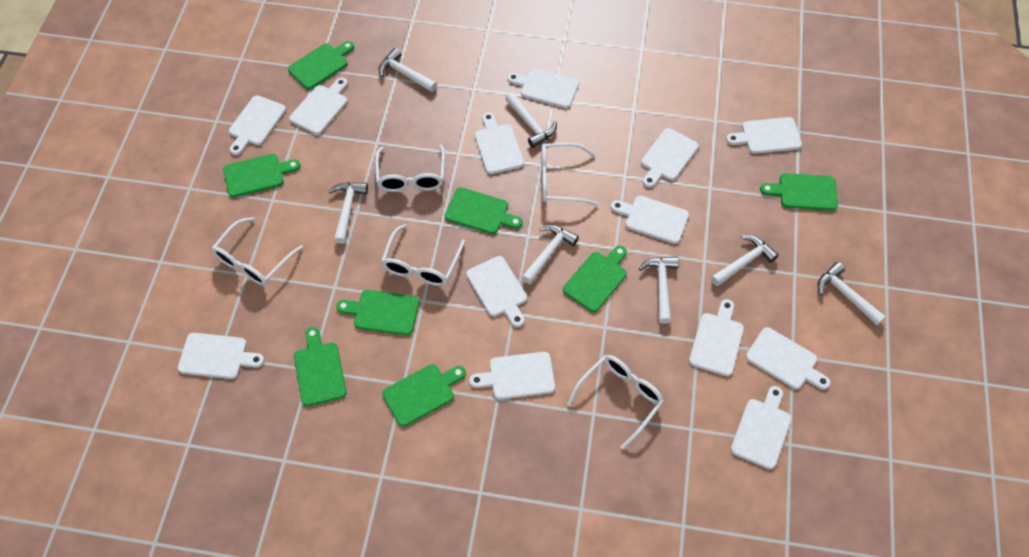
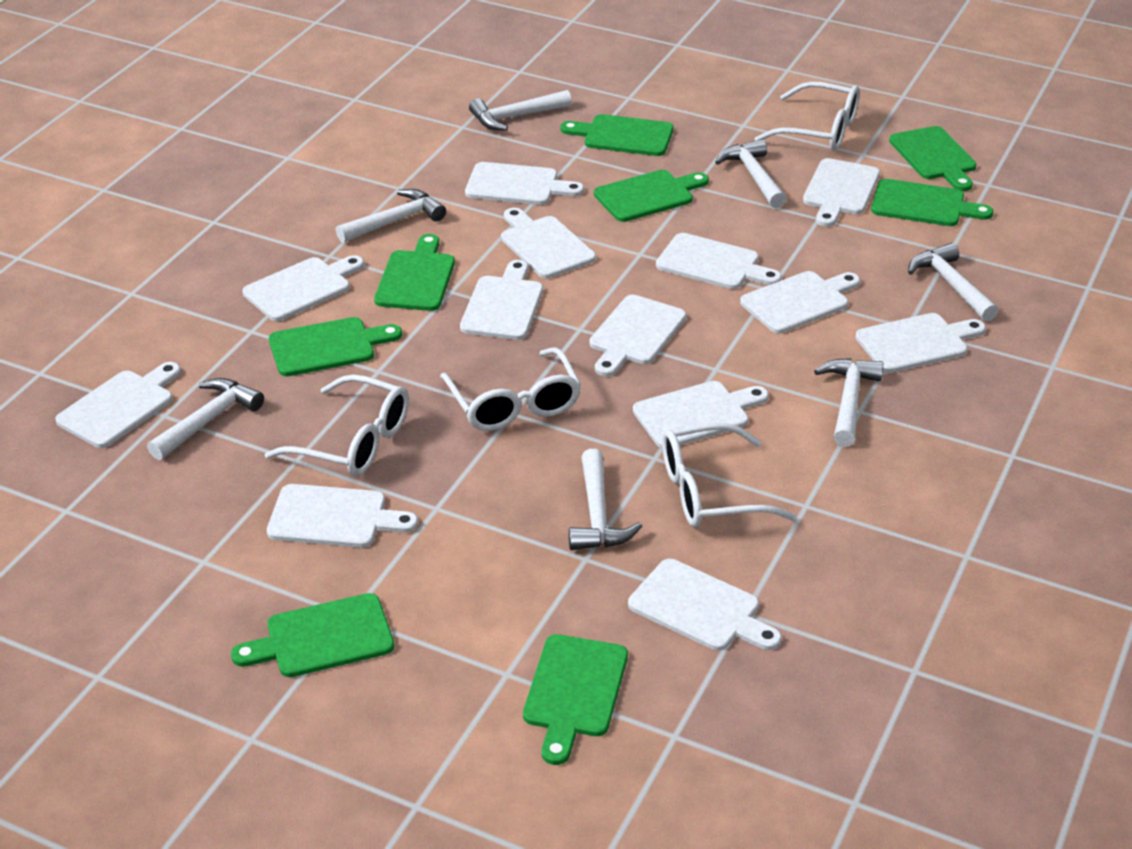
white glasses: [211,217,303,286] [375,145,445,192] [381,224,465,286] [541,143,598,206] [567,355,664,449] = 5 -> [265,374,409,476] [440,347,581,431] [662,423,797,527] [754,81,860,151] = 4

